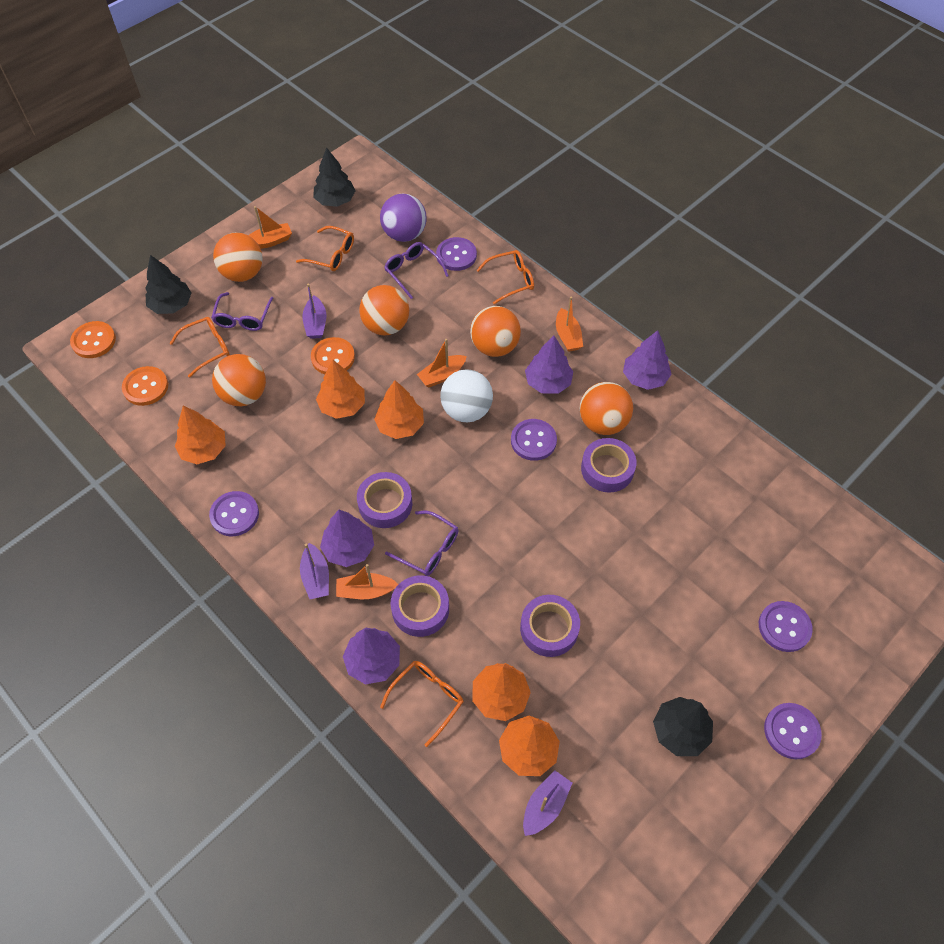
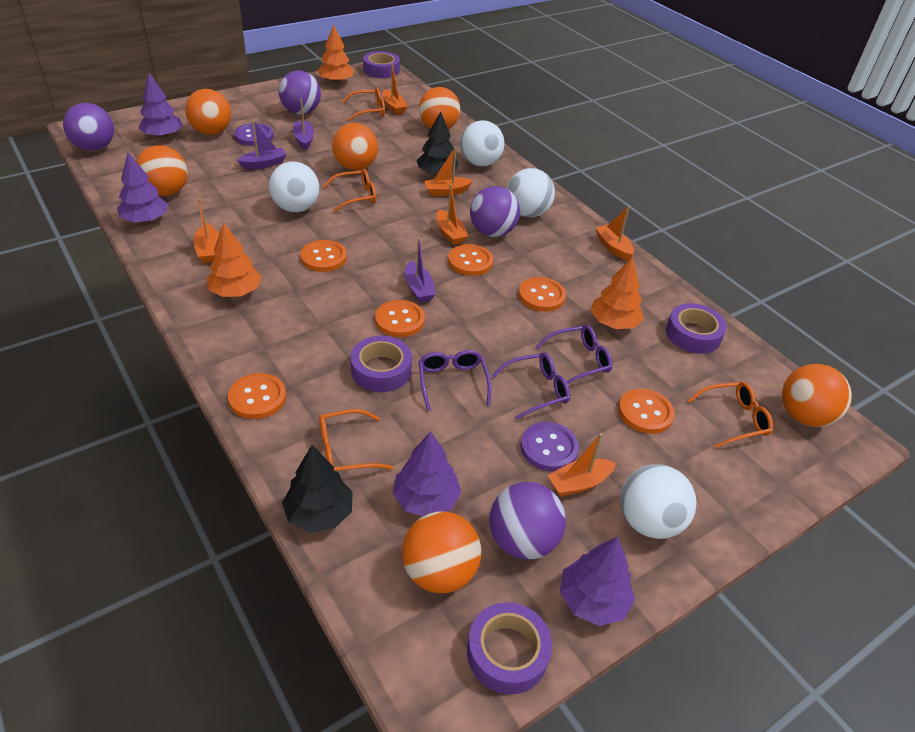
black tree: [145,255,191,314] [313,148,356,207] [653,697,713,756] = 3 -> [282,445,353,533] [417,111,459,176] = 2
orange ball: [212,354,266,406] [213,233,263,282] [359,285,409,336] [470,306,521,357] [580,382,633,435] = 5 -> [136,145,188,196] [185,89,231,135] [332,123,378,170] [402,511,481,593] [419,87,460,129] [782,364,852,427] = 6
orange boat: [248,206,292,249] [336,564,398,599] [417,339,467,387] [556,296,583,352] = 4 -> [193,198,219,263] [382,64,408,115] [424,147,473,196] [436,184,468,245] [547,433,616,497] [596,205,634,261] = 6
orange button: [70,321,116,358] [122,366,168,406] [311,337,355,374] = 3 -> [228,373,286,419] [300,240,347,272] [375,300,425,337] [448,244,493,276] [519,277,566,311] [618,389,674,434] = 6
orange tree: [175,406,226,464] [316,360,365,419] [374,380,424,439] [472,663,531,721] [499,715,560,776] = 5 -> [207,223,262,297] [318,24,354,84] [591,257,644,329] = 3
purple ball: [380,194,427,242] = 1 -> [63,103,114,151] [279,70,321,114] [470,186,520,237] [489,482,566,560] = 4
purple button: [209,491,259,536] [436,237,477,271] [511,419,557,461] [759,601,813,652] [764,703,822,759] = 5 -> [234,123,273,146] [520,422,579,471] = 2
white ball: [440,369,493,422] = 1 -> [269,162,319,212] [460,120,505,167] [507,168,555,217] [620,464,697,539] = 4

